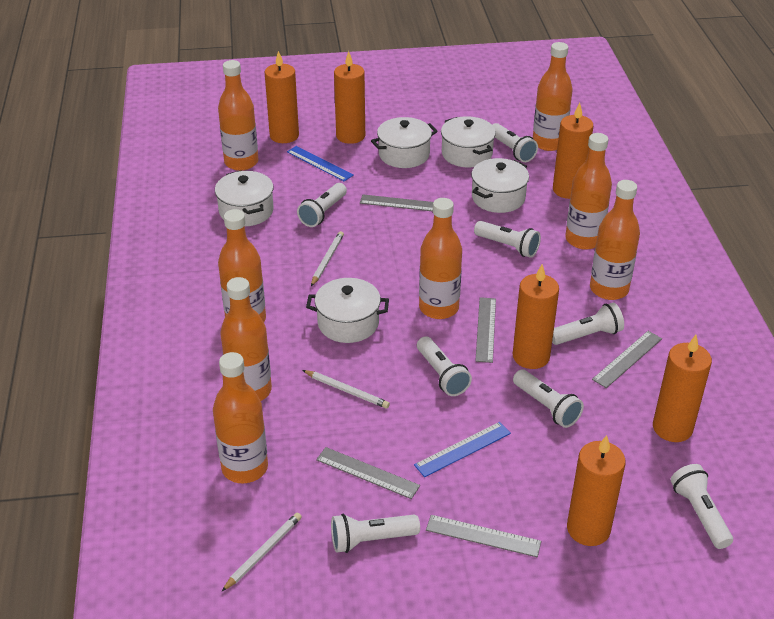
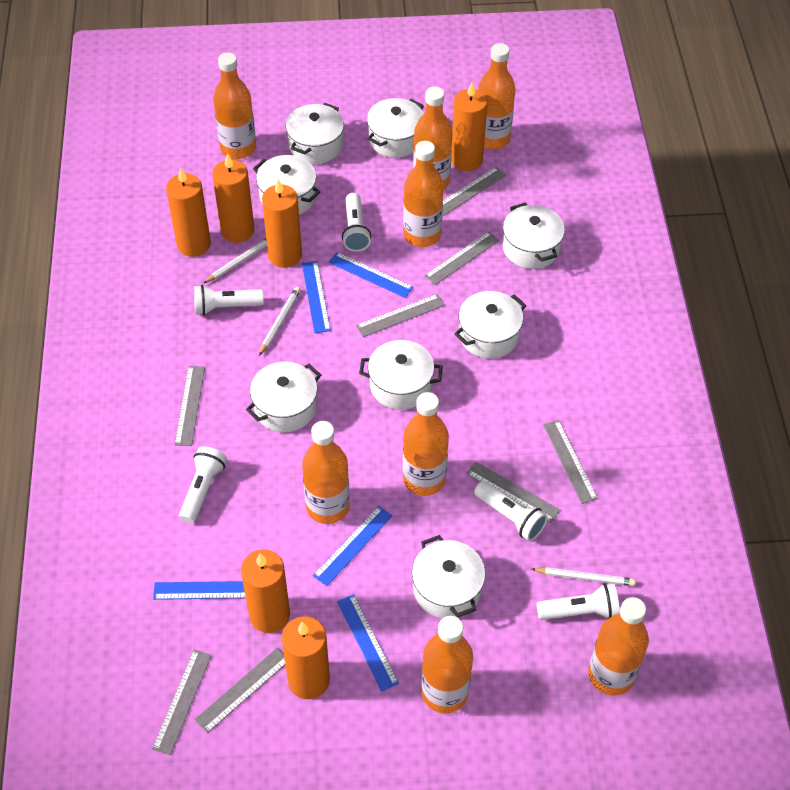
blue ruler: [287,146,354,181] [414,422,511,477] = 2 -> [153,581,246,600] [302,261,331,333] [313,506,392,586] [329,252,413,298] [337,594,399,691] = 5
grey ruler: [316,447,420,499] [360,194,433,211] [426,515,541,557] [475,297,496,363] [592,331,662,388] = 5 -> [152,650,212,755] [175,366,205,446] [195,648,285,733] [356,294,445,337] [424,231,499,285] [442,167,506,216] [466,462,560,523] [543,420,598,504] = 8
white flashlight: [297,183,347,227] [331,514,420,553] [417,336,472,396] [474,221,541,258] [492,123,538,162] [513,369,584,428] [552,302,624,345] [671,464,733,549] = 8 -> [179,446,227,524] [194,285,264,315] [342,193,371,252] [474,481,548,541] [537,583,620,620] = 5
white pot: [215,171,274,226] [306,278,389,343] [371,117,438,168] [441,116,496,167] [471,158,529,213] = 5 -> [246,362,321,432] [253,155,321,215] [286,103,344,164] [359,340,443,410] [367,98,424,158] [412,535,486,618] [454,291,526,359] [503,202,565,269] = 8

